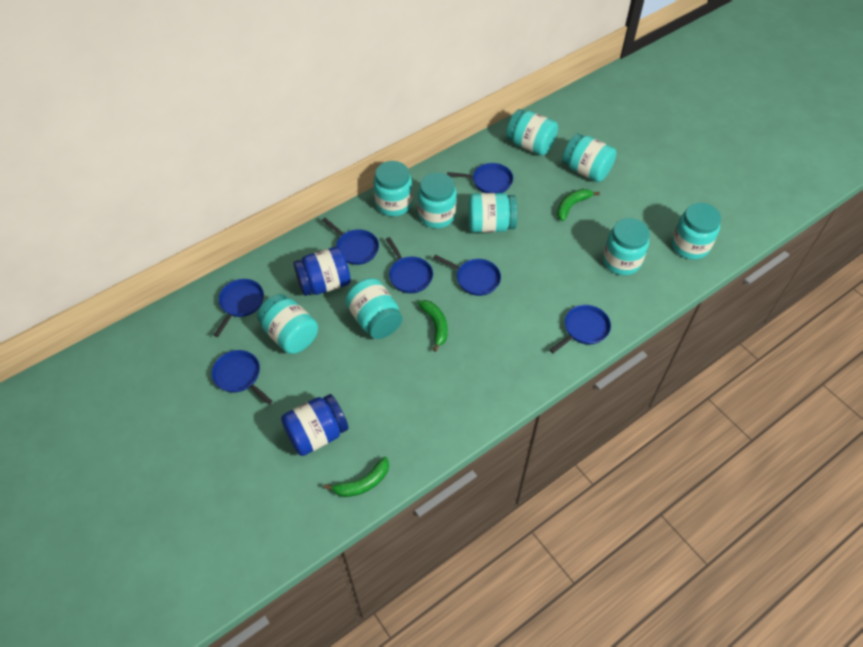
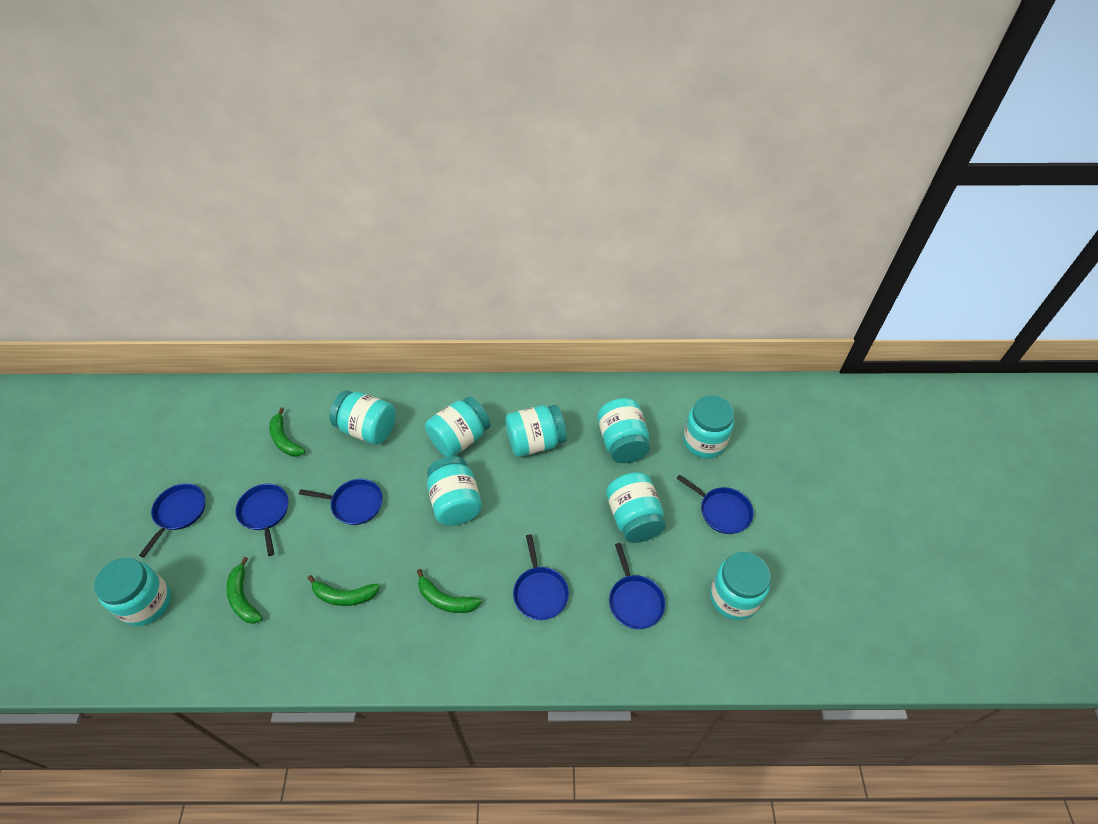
blue jar: [281,394,348,456] [293,247,351,296] = 2 -> none = 0
blue pan: [212,350,272,405] [214,279,264,337] [322,218,379,265] [386,237,433,293] [433,255,501,296] [447,163,513,193] [550,305,611,353] = 7 -> [139,483,205,557] [235,484,288,556] [299,479,383,525] [513,534,569,620] [609,543,665,629] [677,474,754,534] = 6
green banana: [324,457,389,497] [418,300,448,352] [557,189,600,221] = 3 -> [226,557,263,624] [269,408,305,456] [308,575,380,606] [417,569,481,613] = 4

